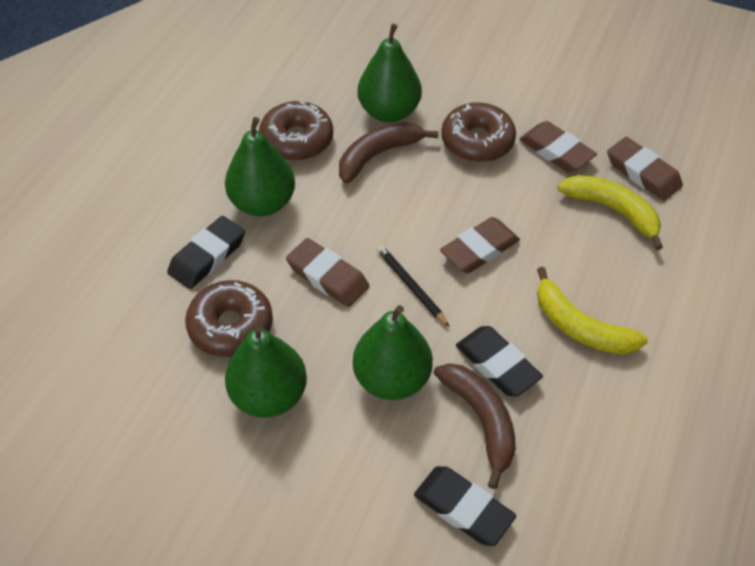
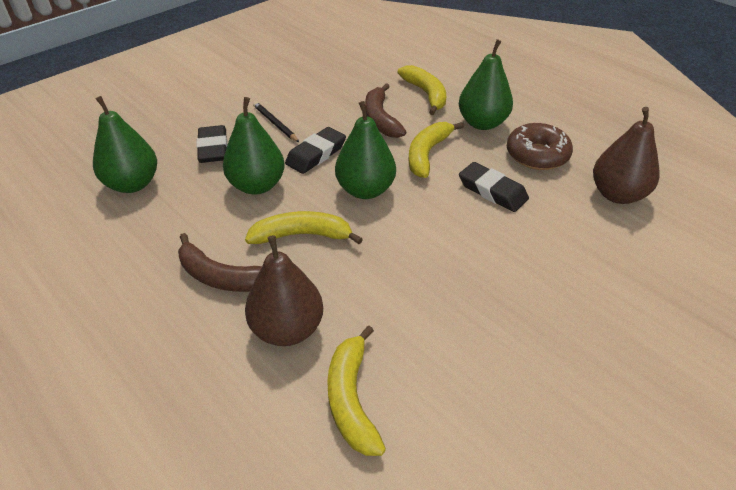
brown donut: [185,280,273,357] [259,101,333,161] [441,102,516,162] = 3 -> [507,123,573,170] = 1
brown eraser: [286,238,370,307] [440,217,520,273] [520,121,597,172] [607,137,683,201] = 4 -> none = 0
brown pear: none = 0 -> [245,235,323,346] [593,107,660,204] = 2
yellow banana: [537,267,648,355] [558,175,663,250] = 2 -> [245,211,363,244] [327,325,386,456] [398,65,446,115] [409,122,464,178] = 4

